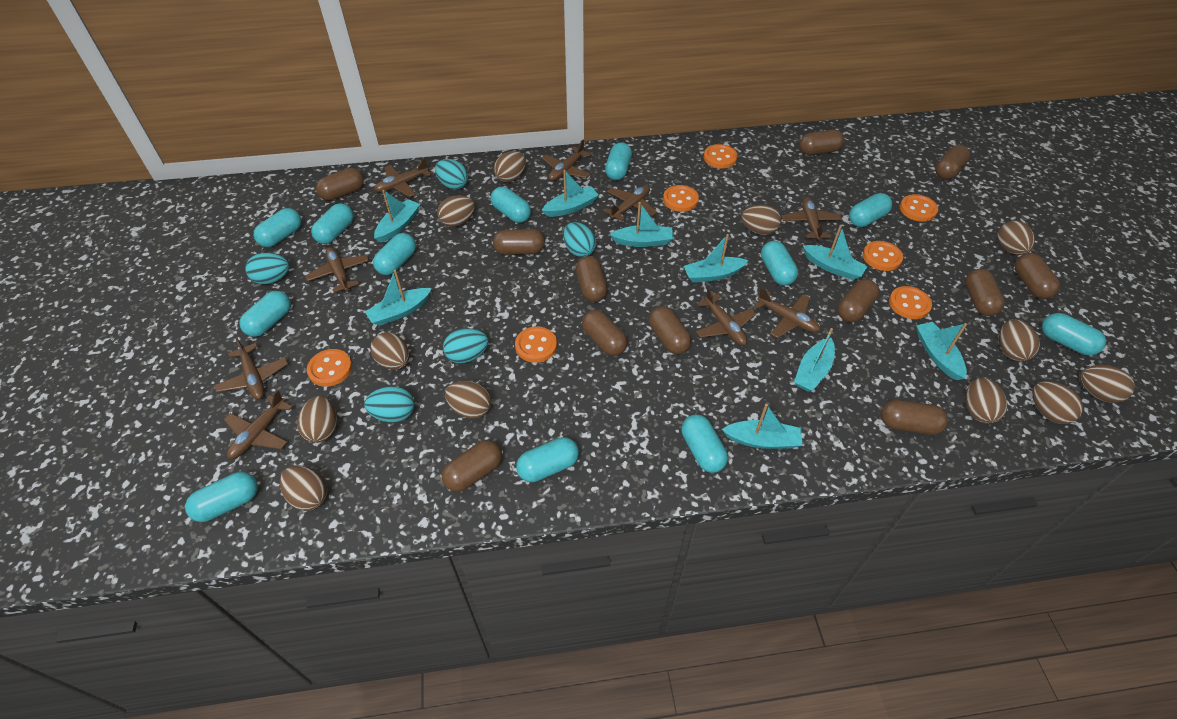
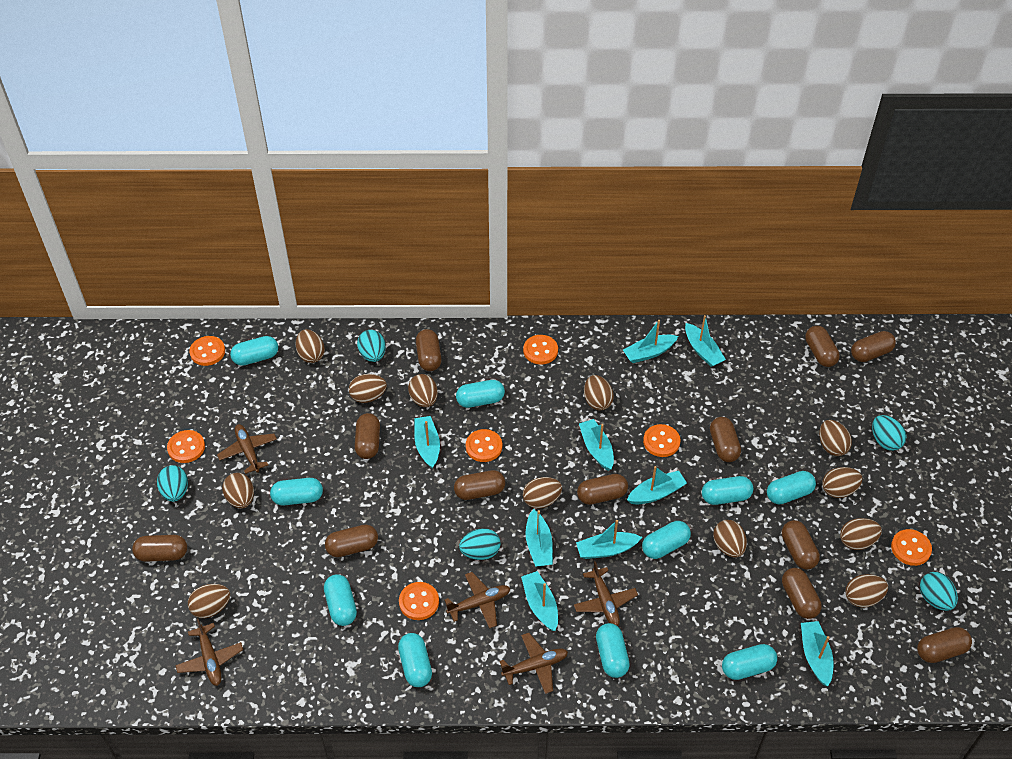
brown plane: [214,337,288,399] [224,390,293,459] [306,247,369,293] [374,158,431,197] [542,140,591,181] [604,185,657,221] [696,287,756,346] [754,288,820,338] [782,197,842,241] = 9 -> [175,618,243,686] [217,424,277,474] [445,572,510,629] [500,633,568,694] [574,561,638,626] = 5
turquoise capsule: [185,472,258,522] [240,291,291,337] [254,208,301,247] [311,203,354,244] [373,233,416,275] [491,187,531,223] [516,437,579,482] [605,142,632,180] [682,414,728,473] [761,241,798,285] [849,193,892,227] [1042,313,1106,355] = 12 -> [230,336,278,366] [270,478,323,505] [324,574,357,626] [398,633,432,687] [456,380,505,408] [596,623,630,678] [642,521,691,559] [702,476,753,505] [722,644,777,680] [767,471,816,504] = 10

